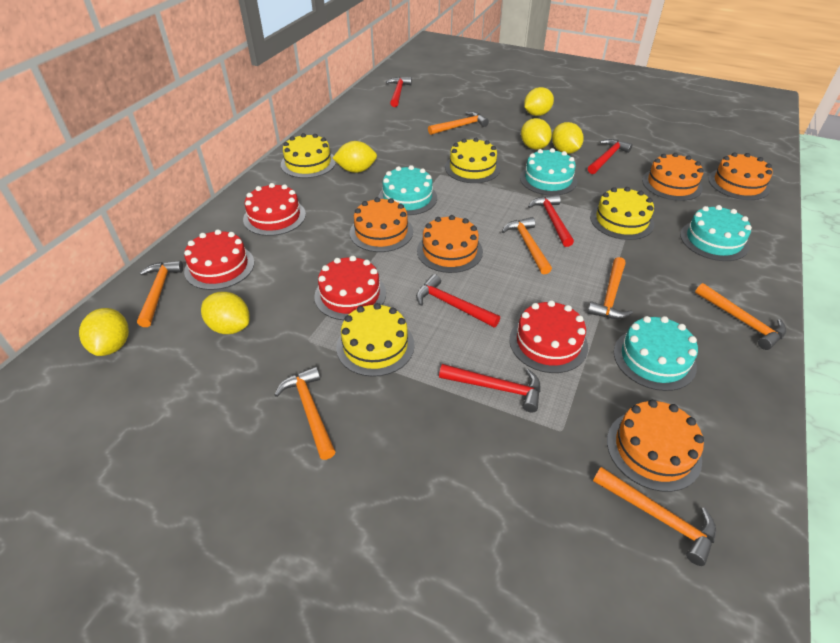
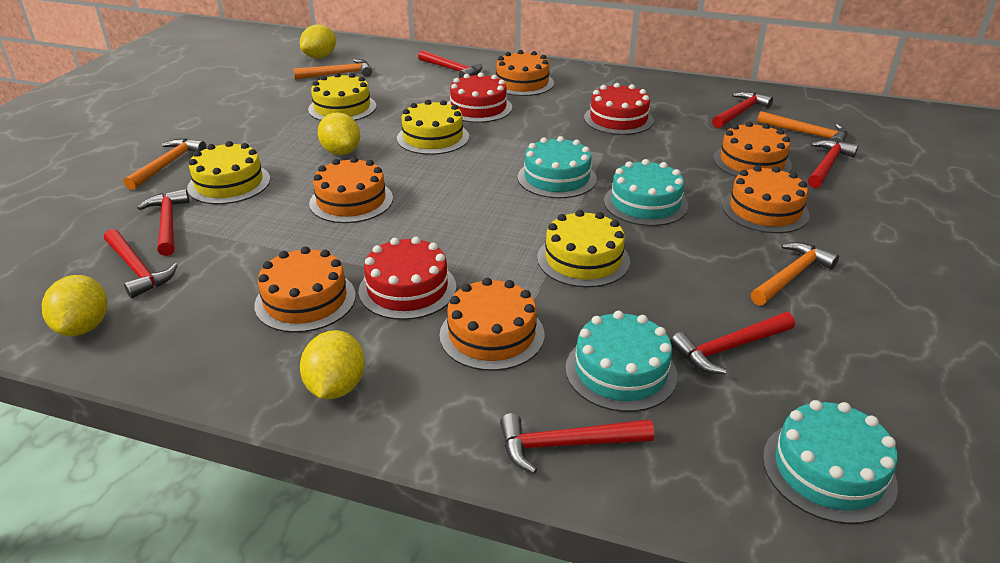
orange cake: [350,197,413,252] [417,215,483,273] [607,400,704,492] [642,153,703,201] [708,152,773,200] = 5 -> [254,247,356,333] [309,157,393,223] [439,278,544,371] [496,50,554,96] [713,121,792,177] [722,165,810,233] = 6
orange hammer: [137,261,183,327] [274,366,335,460] [428,111,489,135] [502,217,552,274] [587,257,633,319] [593,467,716,566] [695,283,786,350] = 7 -> [124,138,206,190] [293,59,372,80] [751,242,839,306] [757,111,848,143] = 4
red cake: [184,229,254,290] [243,183,306,236] [314,256,386,320] [509,300,588,373] = 4 -> [359,237,456,320] [447,72,512,123] [584,83,654,135] = 3
red hammer: [386,77,412,107] [416,274,500,328] [439,364,541,413] [528,194,574,247] [588,139,632,174] = 5 -> [104,229,178,298] [137,189,189,256] [418,50,482,78] [500,413,654,474] [670,312,795,374] [712,92,773,128] [808,140,858,188] = 7
yellow lemon: [79,308,129,356] [201,292,250,334] [333,141,377,173] [521,118,552,150] [524,87,554,116] [552,122,584,154] = 6 -> [42,275,107,336] [300,25,336,58] [300,330,365,399] [318,112,360,155] = 4

